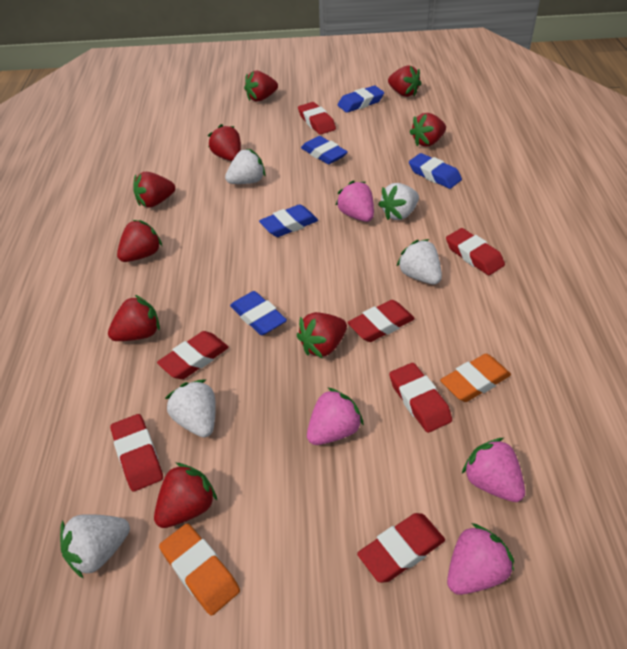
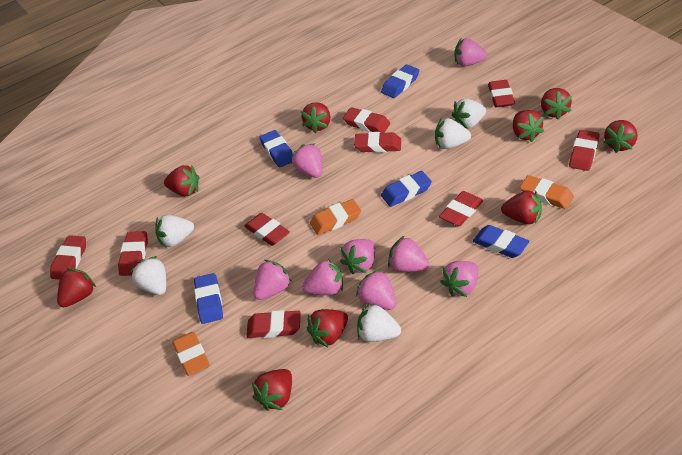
orange eraser: [159,523,240,616] [440,354,511,402] = 2 -> [172,332,210,376] [310,199,361,235] [520,175,574,209] = 3
pink strawberry: [307,387,364,445] [335,180,374,222] [447,523,514,595] [462,438,525,502] = 4 -> [253,260,292,300] [291,143,322,178] [302,258,343,295] [340,239,375,274] [356,269,396,310] [388,235,429,272] [440,261,478,297] [454,38,487,66] = 8
red eraser: [110,414,163,492] [157,331,229,379] [298,102,336,135] [347,300,415,342] [357,513,445,583] [389,363,452,433] [446,228,505,275] = 7 -> [50,235,86,280] [118,231,148,276] [244,213,290,246] [246,310,301,338] [343,107,390,133] [354,132,401,153] [439,191,483,226] [488,80,515,107] [569,130,599,171] = 9

